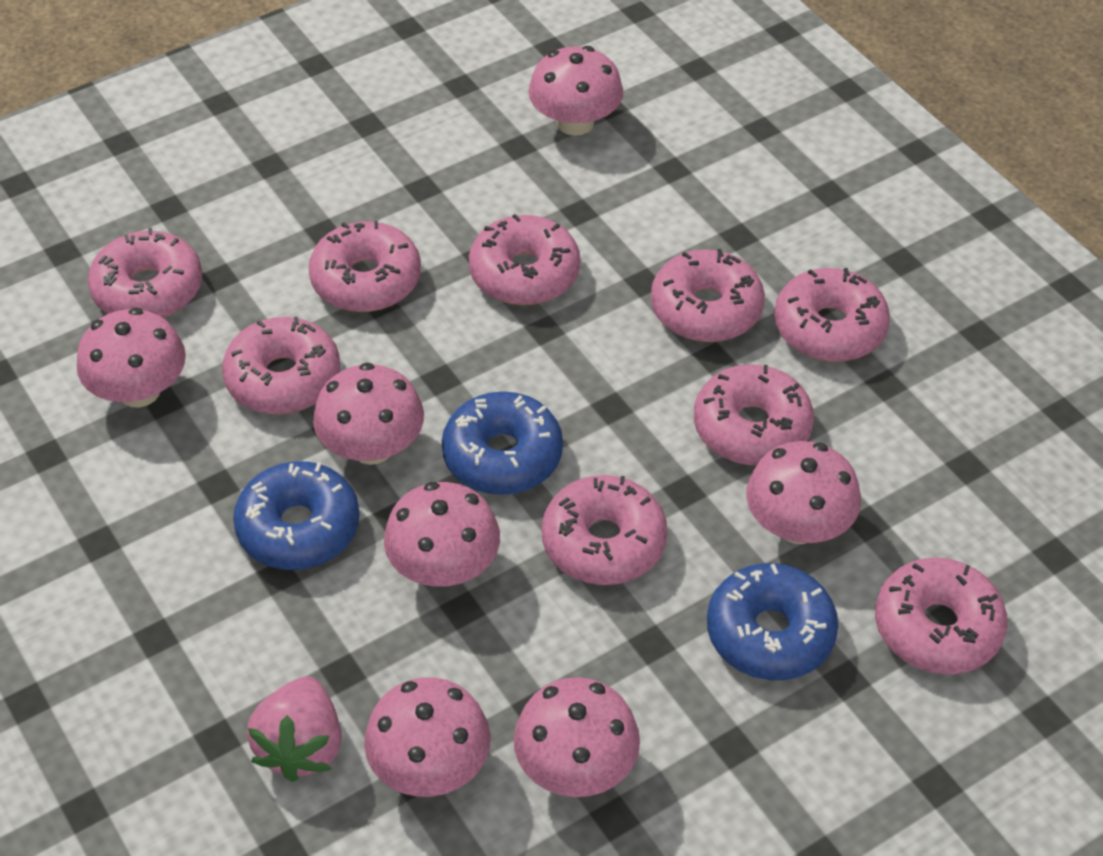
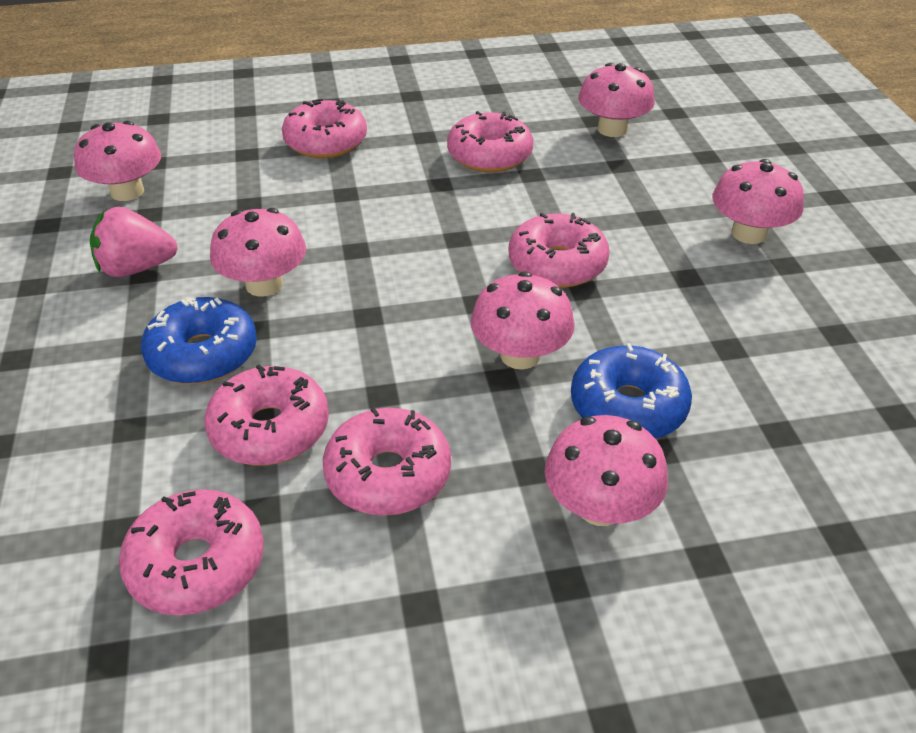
blue donut: [233,461,360,570] [442,391,563,495] [707,563,838,680] = 3 -> [141,297,257,384] [571,343,692,439] = 2
pink donut: [88,228,202,318] [222,316,340,415] [308,221,421,312] [469,214,580,305] [542,475,667,585] [651,249,765,342] [694,364,814,465] [774,268,890,362] [875,558,1008,675] = 9 -> [119,489,264,615] [204,364,329,466] [282,99,367,158] [323,407,451,516] [447,111,533,172] [509,213,610,288] = 6
pink mushroom: [77,308,186,408] [313,363,424,465] [364,677,491,797] [384,482,500,587] [514,677,640,797] [528,46,623,136] [746,441,861,544] = 7 -> [74,121,161,201] [210,208,306,297] [471,271,575,369] [545,415,668,526] [578,63,655,137] [712,159,804,244] = 6

